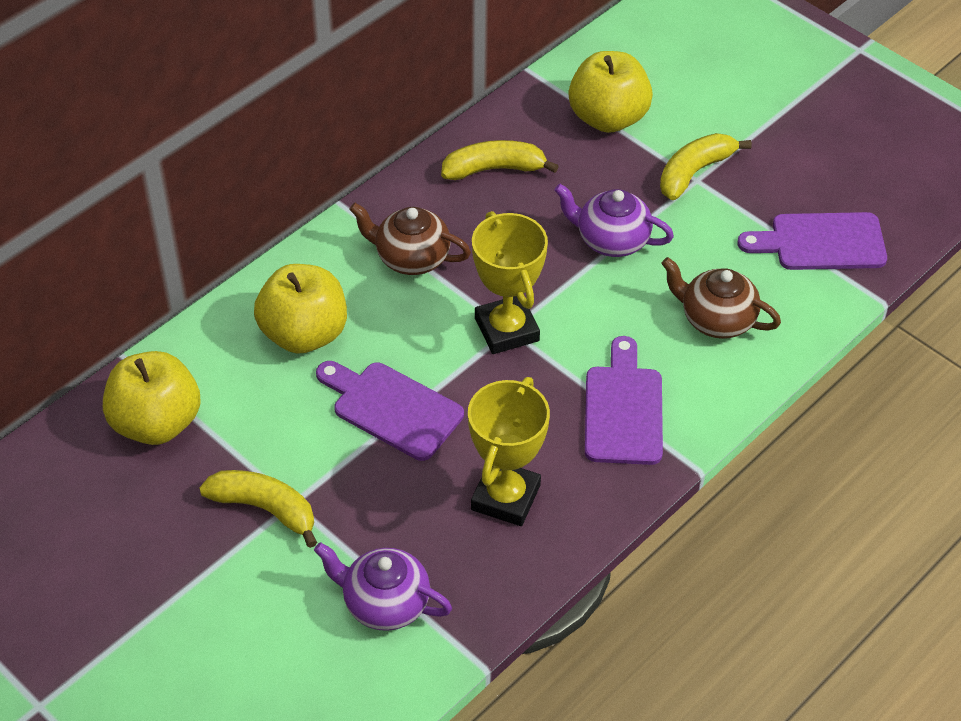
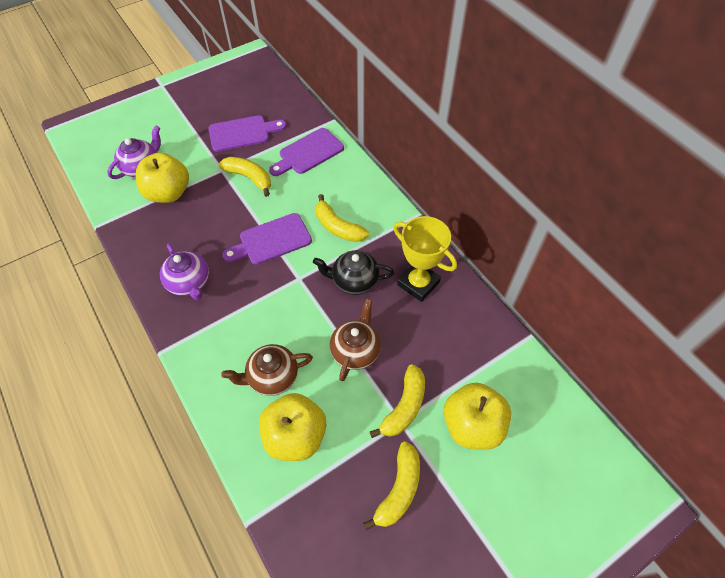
black teapot: none = 0 -> [313,250,394,295] = 1
yellow banana: [199,470,317,548] [441,140,559,180] [660,133,752,200] = 3 -> [218,157,271,197] [316,194,369,242] [363,441,420,531] [370,364,425,438] = 4
yellow trophy: [468,377,550,526] [472,211,548,354] = 2 -> [393,216,457,302] = 1

